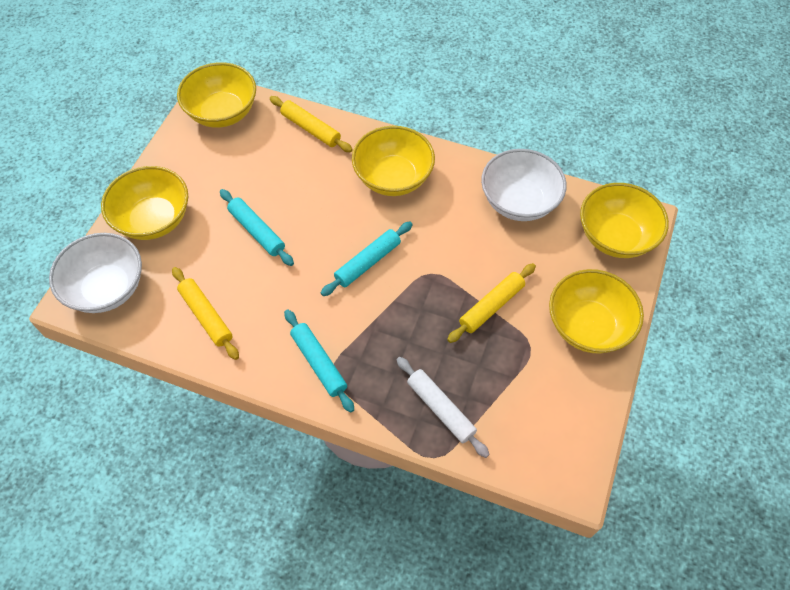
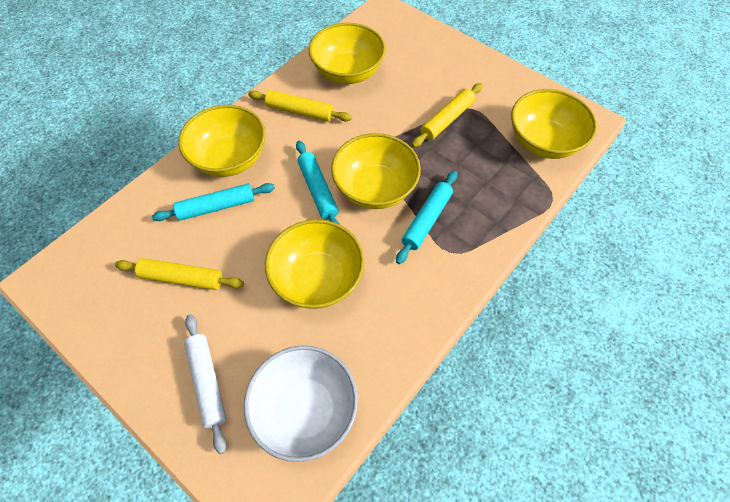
white bowl: [49,233,142,313] [481,149,567,221] = 2 -> [244,346,358,462] = 1

